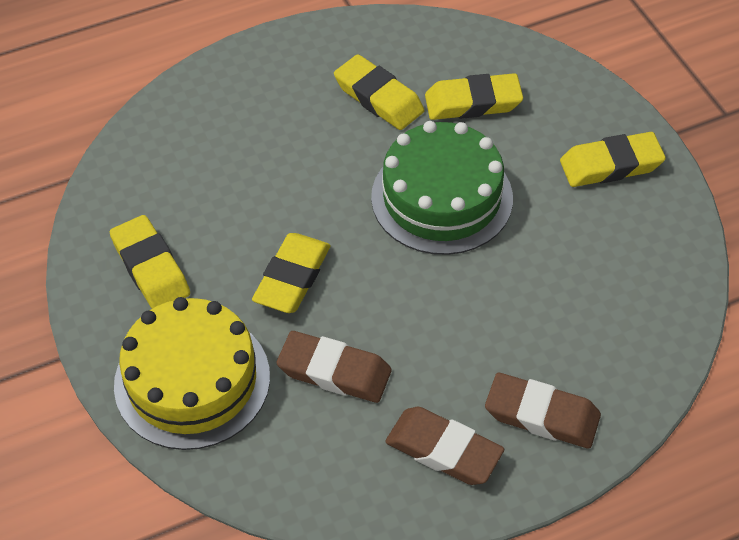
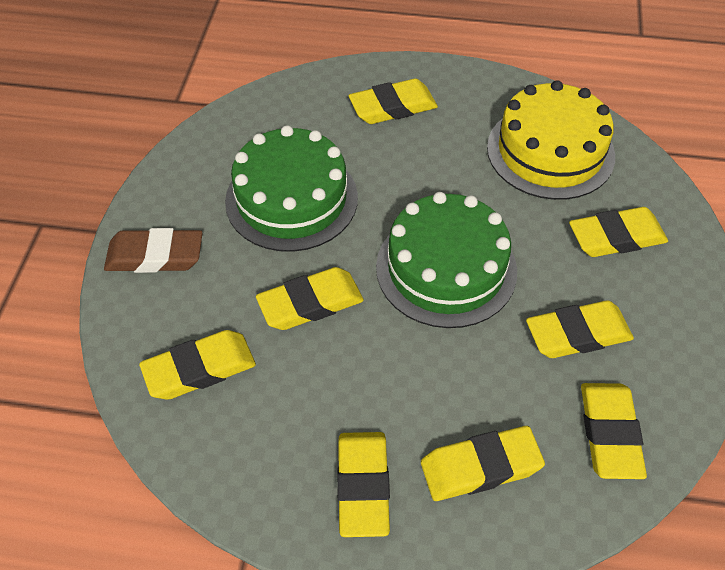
brown eraser: [276,331,392,403] [385,407,504,485] [485,373,601,449] = 3 -> [104,228,202,273] = 1
green cake: [371,121,513,255] = 1 -> [225,125,358,252] [376,192,517,328] = 2
yellow eraser: [110,215,190,309] [252,233,331,313] [334,54,424,130] [425,73,523,120] [560,132,666,187] = 5 -> [139,330,256,400] [256,267,364,330] [337,432,390,537] [349,79,438,124] [421,426,545,501] [526,300,634,358] [569,207,668,257] [581,383,647,479] = 8

